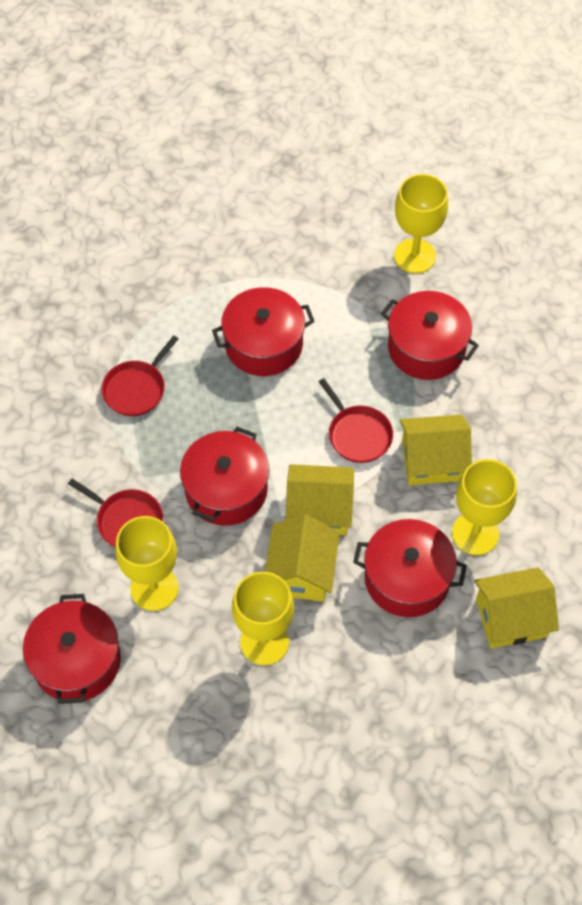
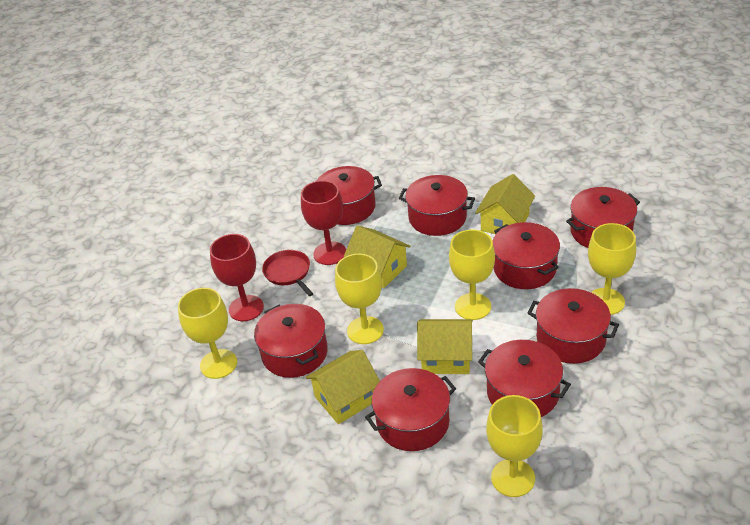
red goblet: none = 0 -> [210,234,264,321] [301,180,346,265] = 2
red pan: [68,479,163,547] [101,336,178,416] [318,378,393,463] = 3 -> [262,250,313,296] = 1
red pot: [23,594,121,704] [180,427,269,526] [212,287,315,376] [353,519,467,617] [381,291,479,380] = 5 -> [254,304,328,378] [317,166,382,225] [365,368,456,451] [399,175,475,236] [478,340,571,417] [493,222,560,289] [528,288,619,364] [566,187,640,248] = 8
yellow goblet: [115,516,178,611] [232,572,294,665] [394,174,448,273] [452,459,517,555] = 4 -> [178,288,237,379] [335,254,384,344] [449,230,495,320] [486,395,543,497] [588,223,636,315] = 5

